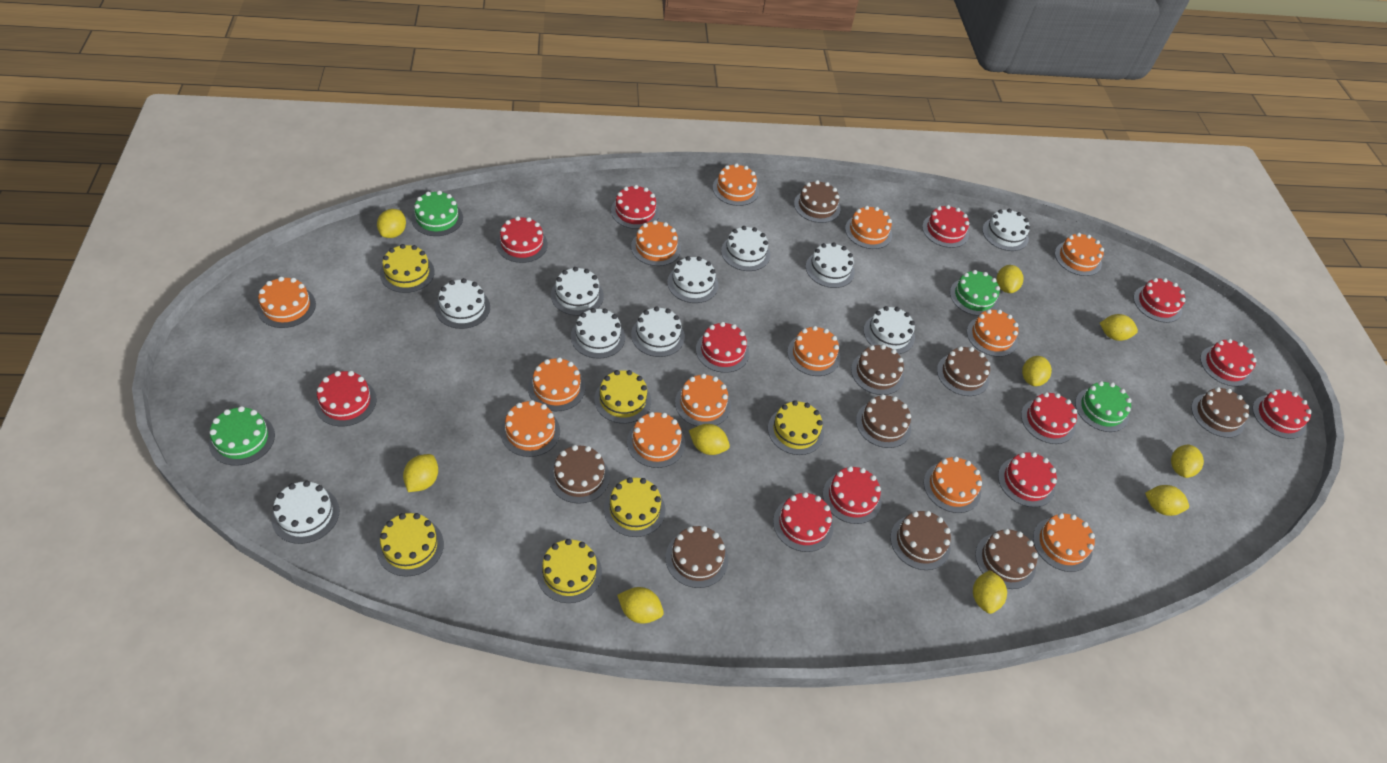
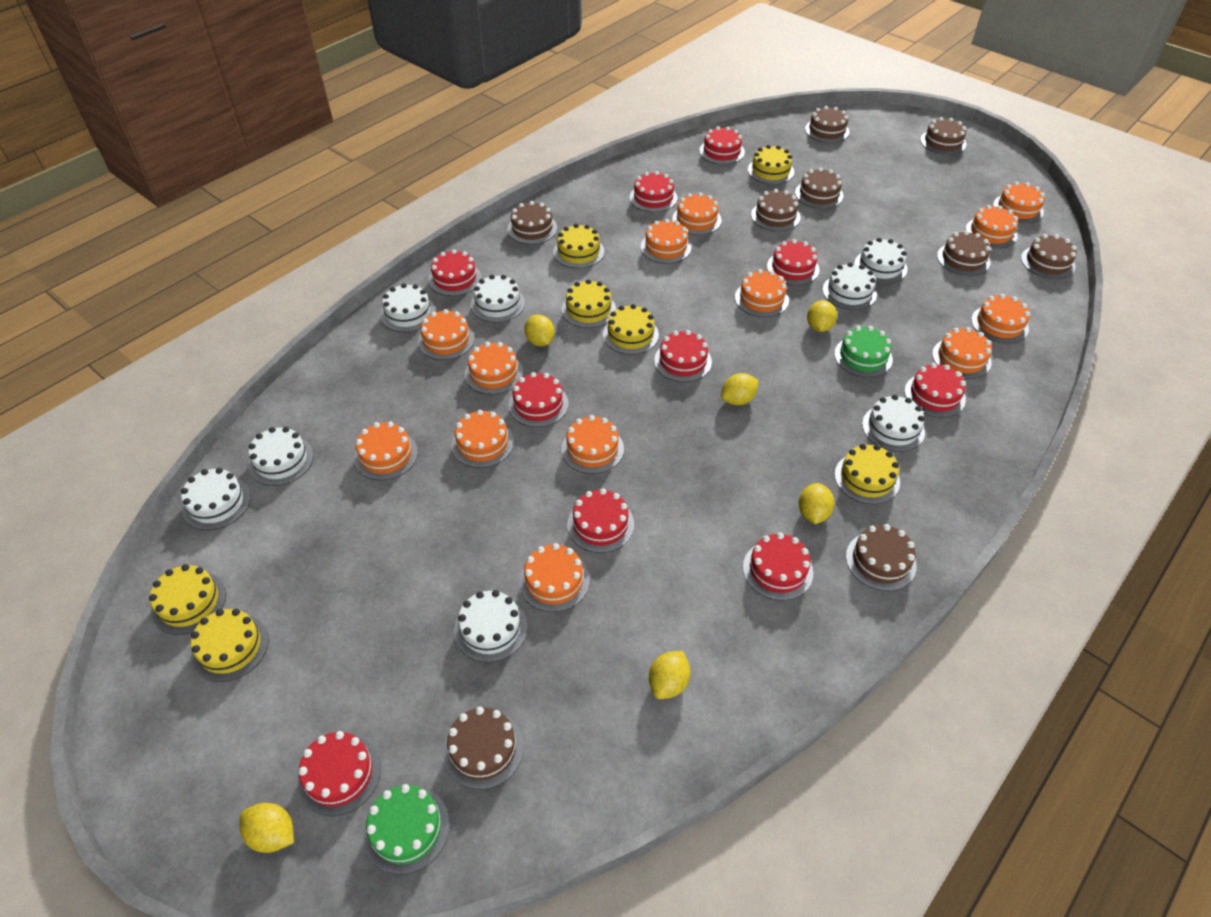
green cake: [209,406,275,466] [411,191,463,236] [950,270,1000,316] [1075,381,1132,432] = 4 -> [364,784,450,874] [834,326,893,377] = 2
red cake: [315,371,377,426] [496,216,548,263] [611,185,660,229] [696,322,749,373] [773,492,834,552] [823,466,882,524] [922,205,969,248] [998,452,1057,507] [1021,392,1077,444] [1133,278,1186,323] [1200,339,1257,387] [1252,389,1312,439] = 12 -> [297,731,381,816] [428,249,481,296] [508,372,569,427] [567,488,634,553] [630,171,678,212] [654,330,712,382] [699,126,745,164] [743,532,813,601] [767,239,820,285] [904,363,966,418] = 10
white cake: [271,481,340,544] [435,278,490,329] [551,267,604,316] [571,308,625,359] [631,306,685,357] [667,256,718,303] [721,226,770,271] [806,242,855,288] [864,306,915,354] [982,209,1030,251] = 10 -> [181,468,251,530] [248,427,313,486] [380,283,436,332] [454,590,527,662] [471,275,525,323] [823,262,877,310] [854,238,907,284] [862,395,925,452] = 8
yellow cake: [377,513,444,576] [380,244,435,293] [537,539,602,603] [594,370,651,424] [604,477,665,537] [768,400,824,455] = 6 -> [149,564,226,635] [191,609,269,682] [553,224,604,268] [562,279,616,328] [603,304,659,355] [748,145,794,184] [834,444,900,504] = 7
yellow lemon: [377,209,406,238] [403,454,438,492] [617,587,664,624] [689,424,730,455] [973,570,1007,614] [997,265,1024,293] [1022,356,1052,386] [1100,314,1138,341] [1145,485,1189,516] [1171,444,1204,478] = 10 -> [239,803,294,853] [524,314,555,346] [649,651,690,699] [721,373,759,405] [799,483,835,524] [807,300,837,332] = 6

